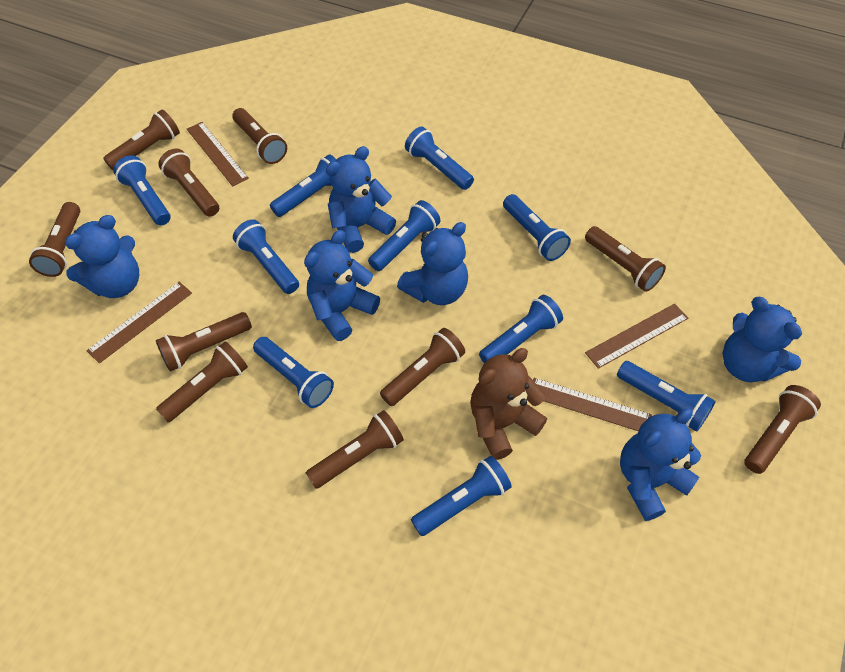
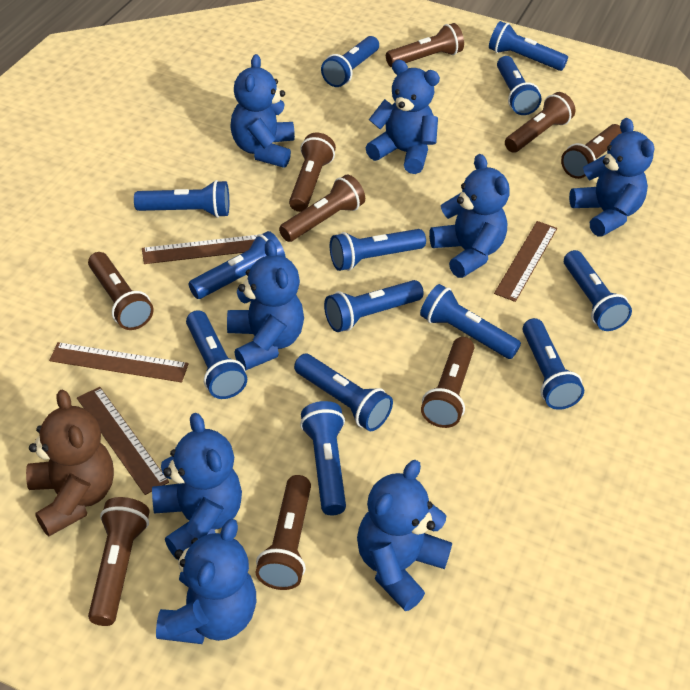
blue flashlight: [113,155,171,226] [233,219,299,294] [253,337,334,408] [270,154,336,217] [368,200,440,271] [405,127,474,190] [411,456,512,536] [479,295,563,363] [503,194,571,261] [617,361,716,432] = 10 -> [134,180,229,218] [186,310,247,399] [188,231,286,299] [294,354,393,431] [300,401,346,515] [321,36,379,87] [324,280,424,332] [330,229,426,271] [420,284,521,359] [489,21,568,71] [497,56,542,115] [523,318,584,410] [564,250,632,331] = 13
blue teddy bear: [65,215,139,298] [304,230,380,341] [326,146,396,253] [397,222,468,305] [620,409,701,521] [722,297,802,383] = 6 -> [152,413,242,560] [156,519,256,644] [227,239,304,371] [230,54,295,168] [357,460,452,611] [366,60,440,174] [429,154,510,278] [569,118,654,237] = 8
brown flashlight: [29,202,80,277] [103,109,180,170] [156,312,252,372] [156,341,248,422] [158,149,219,217] [232,108,287,164] [306,410,404,489] [380,328,465,406] [585,226,666,292] [744,385,821,474] = 10 -> [88,252,153,330] [88,497,149,626] [255,475,311,590] [279,175,365,242] [289,132,336,212] [386,23,464,67] [421,337,474,428] [505,92,575,153] [561,124,622,179] = 9

